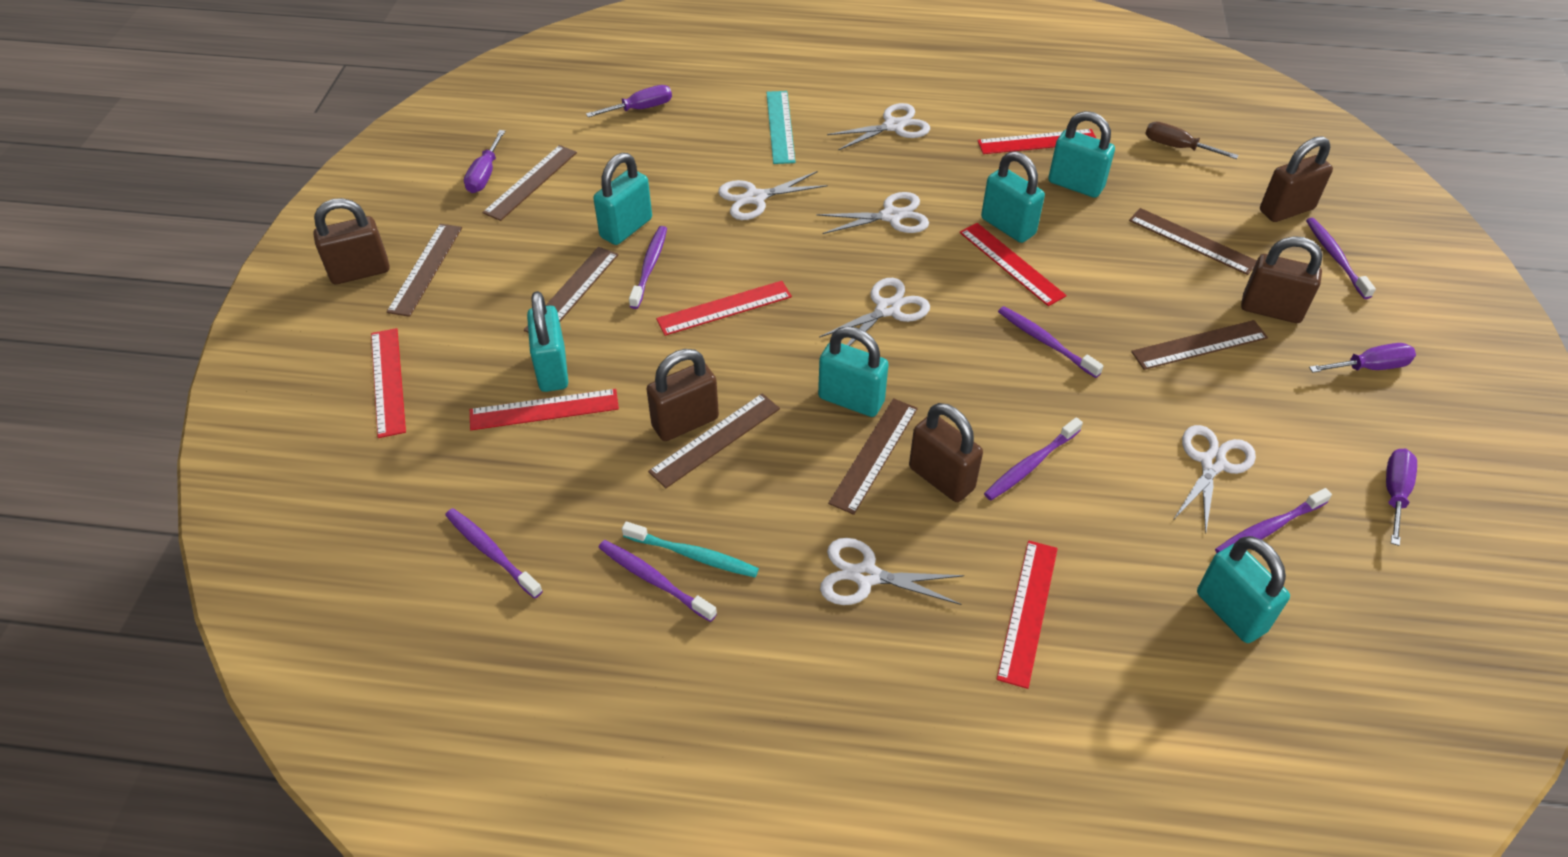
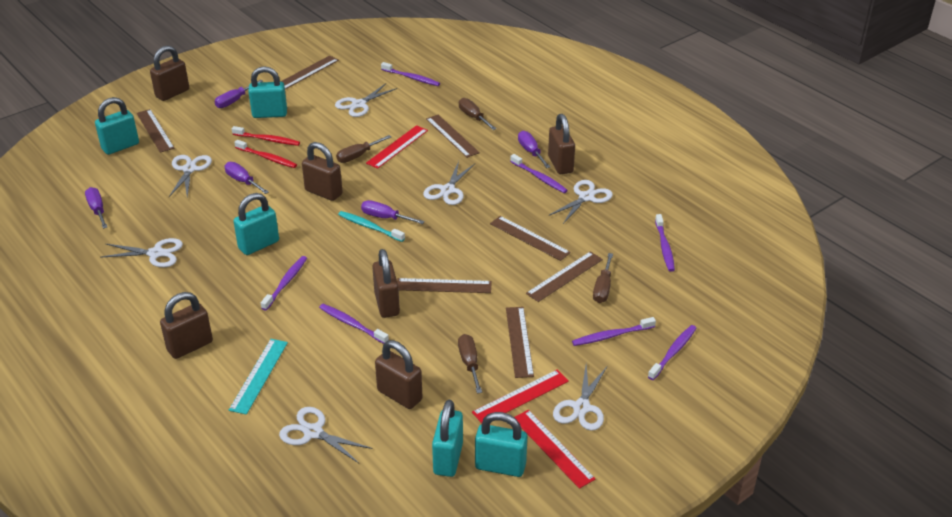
brown padlock: [313,198,389,284] [646,349,719,441] [909,403,983,502] [1241,236,1323,323] [1260,136,1333,222] = 5 -> [150,45,189,101] [160,292,213,359] [302,142,343,201] [372,249,400,318] [375,340,423,409] [548,114,575,174] = 6
brown screwdriver: [1145,122,1239,159] = 1 -> [336,135,391,163] [458,334,482,393] [459,98,497,130] [593,253,613,303] = 4
purple screwdriver: [464,130,505,193] [586,85,672,117] [1309,343,1416,373] [1386,449,1417,546] = 4 -> [85,187,108,229] [215,80,263,108] [225,162,269,194] [361,200,424,224] [518,131,550,168] = 5
red ruler: [371,328,406,438] [470,389,619,430] [656,281,792,336] [959,223,1067,306] [977,129,1097,154] [996,540,1058,689] = 6 -> [366,125,428,169] [472,370,569,423] [514,410,595,489] = 3
red toothbrush: none = 0 -> [232,126,300,146] [234,140,297,168] = 2
turquoise padlock: [527,291,568,392] [593,153,652,245] [818,326,889,417] [981,151,1045,243] [1048,111,1115,198] [1197,536,1290,643] = 6 -> [95,97,139,155] [233,193,279,255] [248,66,287,118] [432,400,463,477] [475,412,527,477] = 5
white scissors: [718,171,828,220] [817,192,929,234] [819,278,930,346] [820,538,964,605] [827,103,930,150] [1173,425,1256,534] = 6 -> [100,238,183,267] [169,155,212,197] [279,407,373,463] [335,84,397,117] [423,161,475,205] [548,180,613,224] [553,365,607,431] = 7

